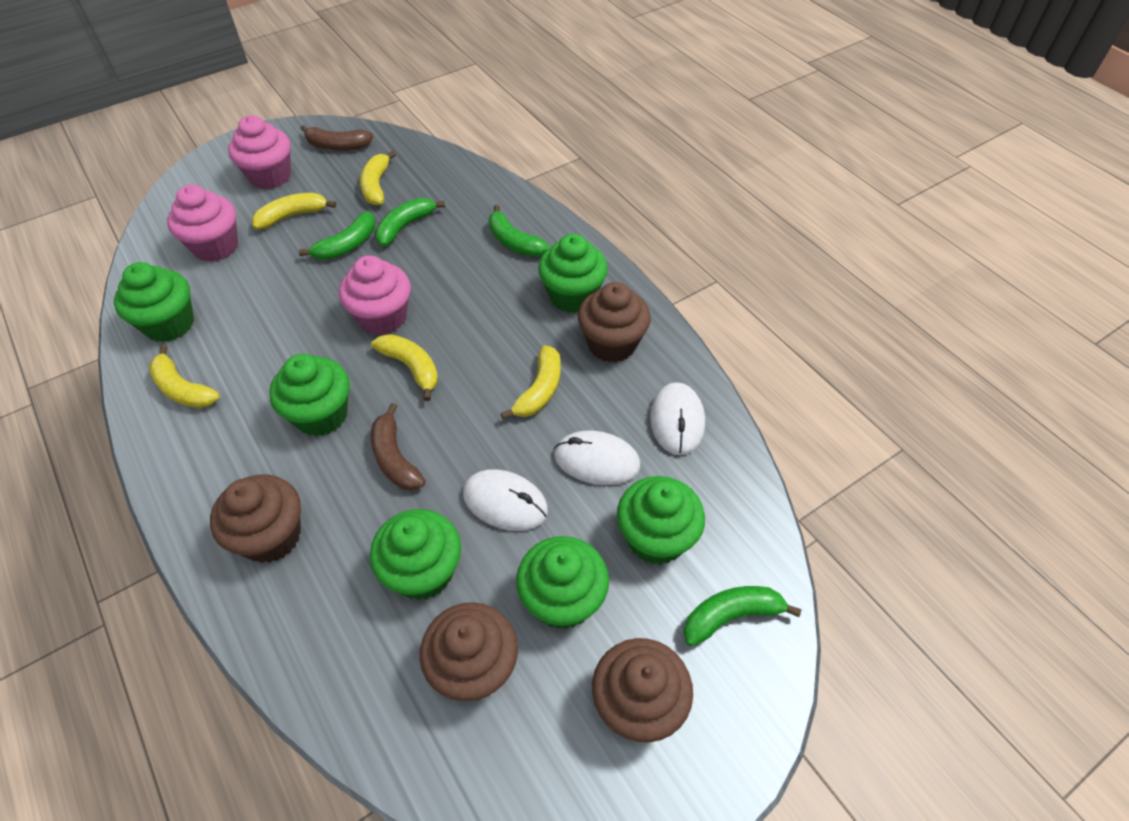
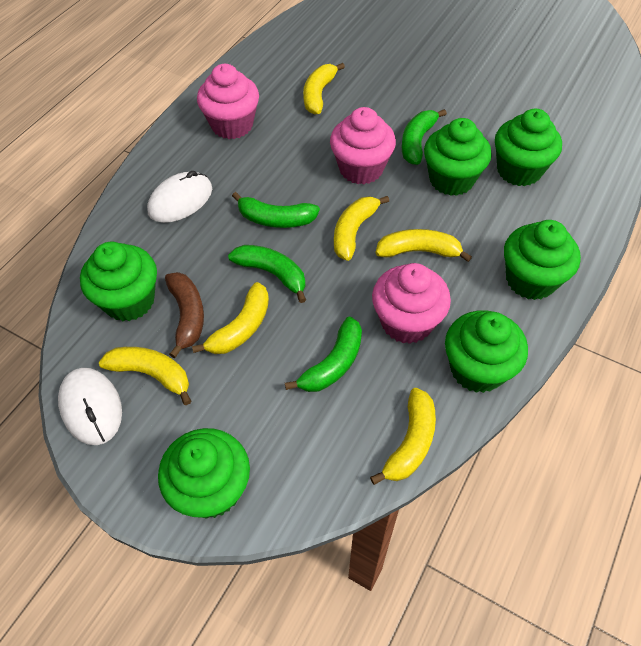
brown banana: [300,125,374,151] [371,403,425,490] = 2 -> [165,272,204,358] = 1
brown cupcake: [210,474,301,563] [420,602,518,701] [578,282,651,363] [592,638,693,743] = 4 -> none = 0
white mouse: [463,469,548,531] [554,431,640,485] [650,382,705,455] = 3 -> [58,368,122,445] [147,171,212,223] = 2
yellow banana: [149,345,220,408] [252,193,336,229] [360,151,396,206] [371,334,438,401] [500,345,561,419] = 5 -> [99,347,191,405] [192,282,269,354] [303,63,345,114] [334,196,389,261] [370,388,436,485] [375,229,472,262] = 6

